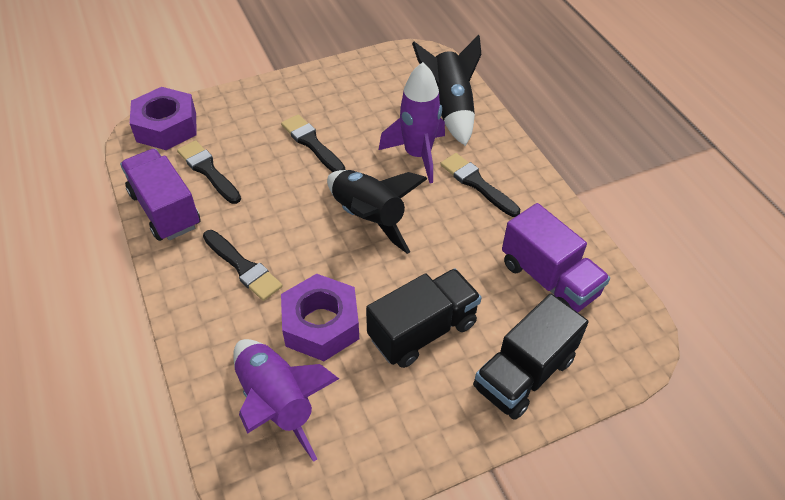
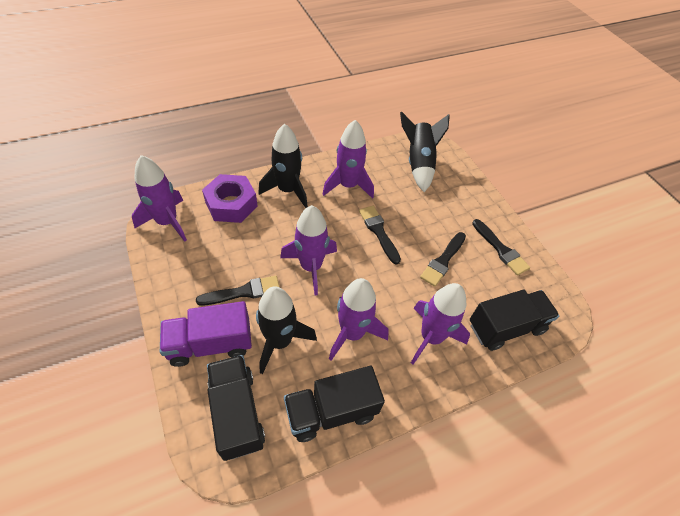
black rocket: [327,170,428,254] [412,35,482,146] = 2 -> [256,286,317,374] [259,124,308,208] [400,112,450,192] = 3
black truck: [366,268,482,368] [473,294,589,420] = 2 -> [207,355,265,461] [284,366,385,442] [470,290,559,351] = 3
purple nut: [130,87,197,150] [281,274,359,361] = 2 -> [202,174,258,223] = 1
purple rocket: [233,339,339,462] [379,62,445,184] = 2 -> [132,155,187,242] [280,205,337,296] [322,120,374,199] [329,278,389,361] [411,283,470,364] = 5
purple truck: [120,149,201,241] [502,203,610,312] = 2 -> [160,301,252,367] = 1

